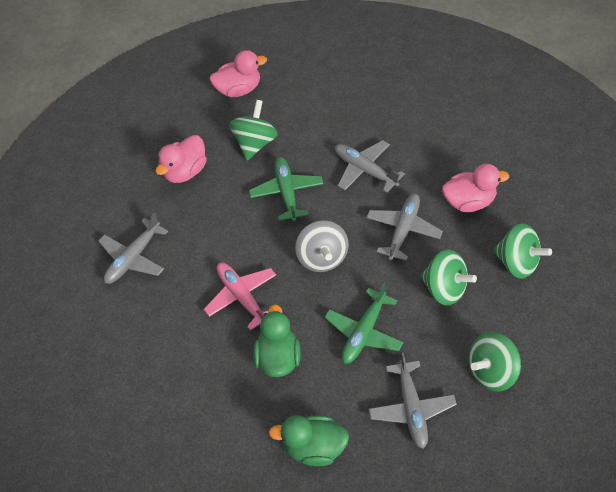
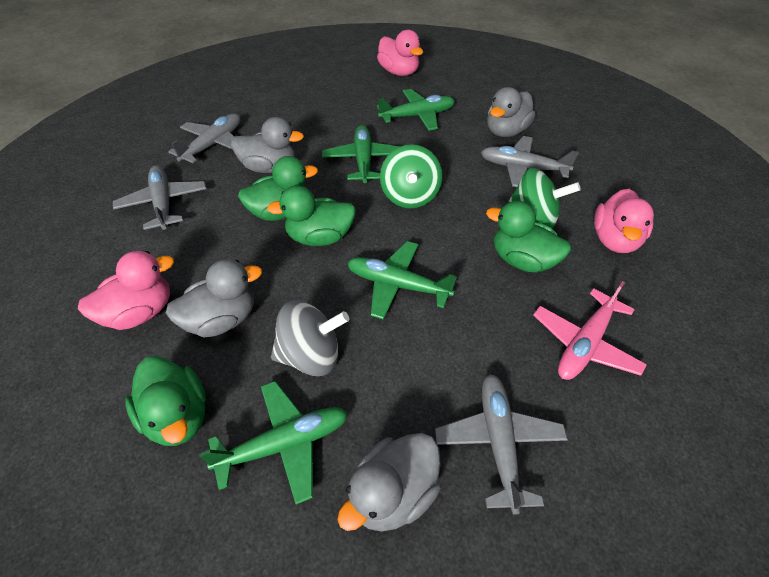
green duck: [253,305,301,377] [269,415,349,466] = 2 -> [125,356,206,446] [238,156,318,221] [267,185,356,246] [486,201,571,273] = 4
green plane: [249,157,324,222] [324,283,403,364] = 2 -> [199,381,348,505] [322,125,400,183] [347,241,457,320] [377,89,455,131] = 4
green spinning top: [229,100,278,160] [420,249,477,306] [468,332,521,392] [493,224,552,279] = 4 -> [380,144,442,208] [507,168,581,228] = 2
grey duck: none = 0 -> [166,259,262,338] [231,117,304,173] [338,433,441,531] [487,87,536,137] = 4

